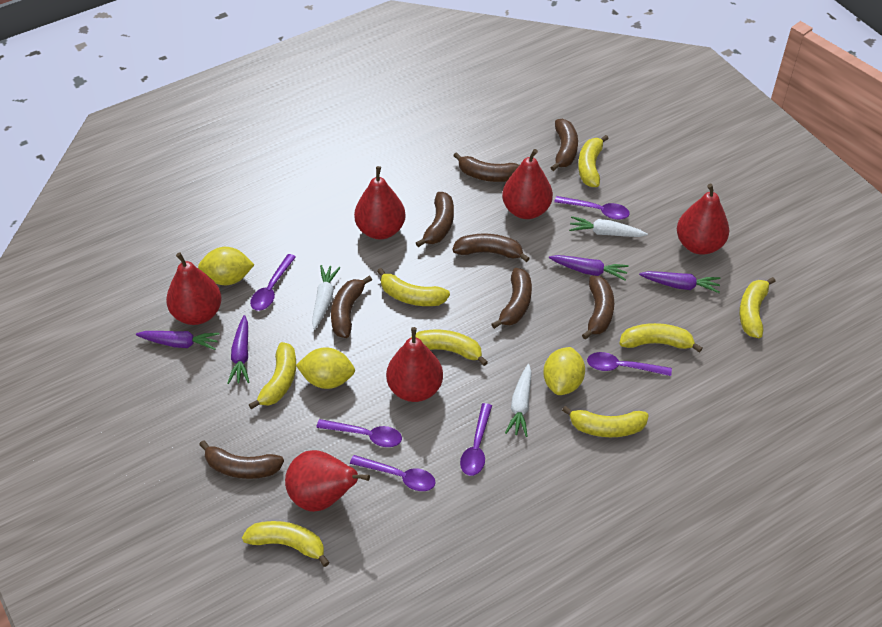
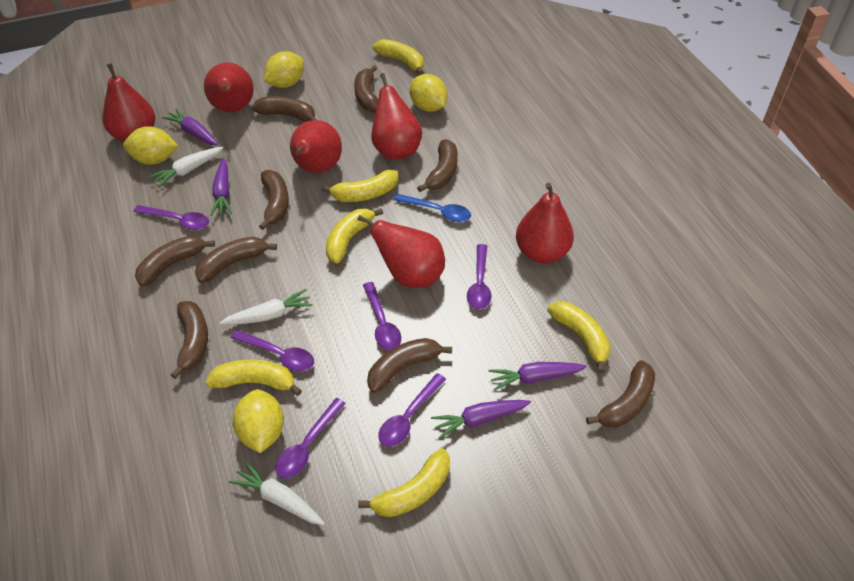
blue spoon: none = 0 -> [394,194,471,222] = 1
brown banana: [199,440,284,479] [331,276,372,338] [416,192,454,247] [452,234,530,262] [453,152,520,182] [492,268,532,329] [550,119,578,171] [582,276,614,339] = 8 -> [135,236,215,287] [171,301,208,379] [195,237,277,283] [251,96,317,122] [259,170,289,230] [354,65,378,113] [367,338,452,393] [417,139,458,192] [586,360,655,427] = 9
yellow banana: [242,521,330,567] [248,342,296,410] [377,268,450,306] [411,330,488,366] [562,406,649,437] [578,135,609,187] [619,323,703,353] [739,277,776,338] = 8 -> [206,359,302,396] [321,170,399,202] [326,208,383,264] [358,448,450,517] [373,39,424,75] [547,301,611,373] = 6
yellow lemon: [198,247,254,285] [296,347,355,389] [543,347,585,395] = 3 -> [123,126,178,165] [233,389,284,453] [264,51,304,88] [410,74,447,112] = 4

